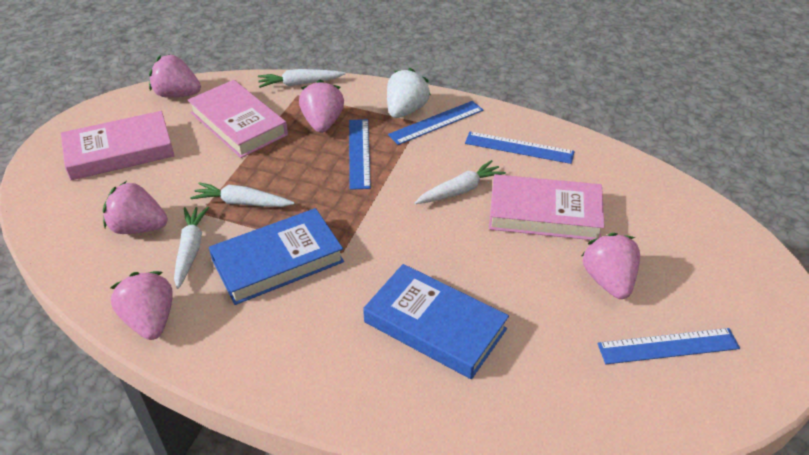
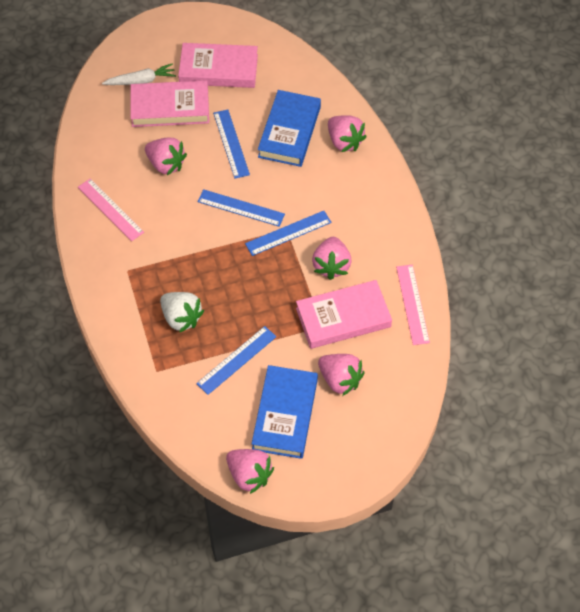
pink ruler: none = 0 -> [78,179,144,241] [396,265,430,345] = 2
white carrot: [174,207,209,289] [190,182,295,207] [258,69,345,88] [415,160,506,204] = 4 -> [102,63,176,85] = 1

